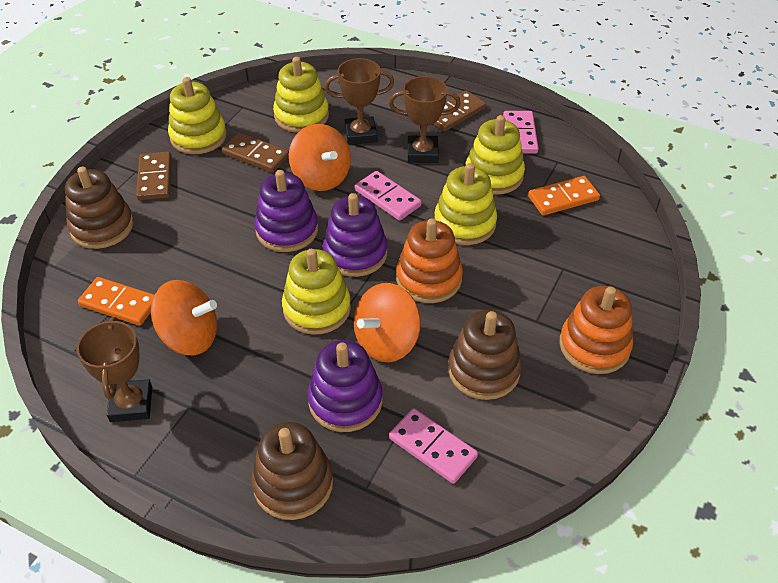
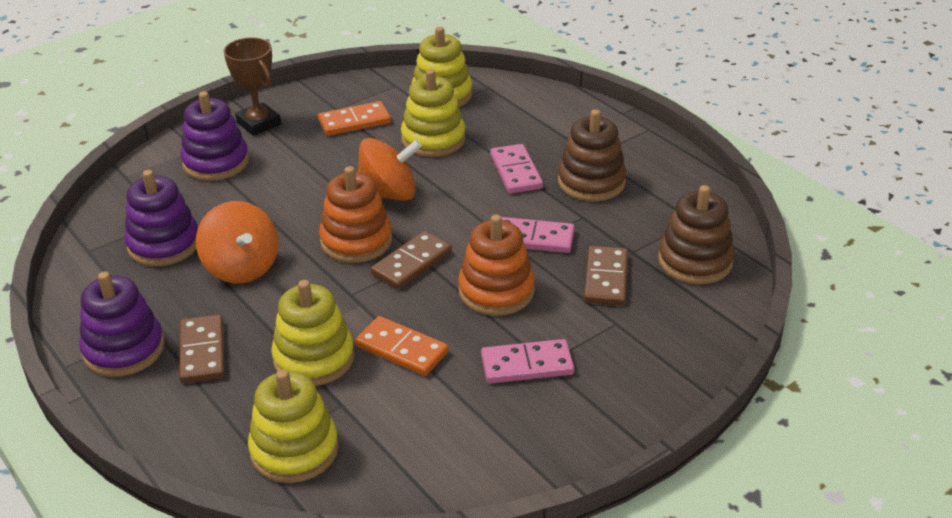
brown stacking toy: [65,166,133,249] [251,422,333,520] [448,310,522,400] = 3 -> [558,109,627,201] [658,185,735,284] = 2
brown trophy: [77,317,152,422] [324,58,394,145] [389,76,461,163] = 3 -> [224,37,281,136] = 1
orange spinning top: [151,280,217,356] [289,124,351,191] [354,283,421,362] = 3 -> [196,201,278,283] [358,138,422,201] = 2
yellow stacking toy: [168,77,227,154] [273,57,329,133] [282,248,351,335] [434,163,497,245] [466,115,525,195] = 5 -> [248,369,339,483] [271,280,355,386] [401,69,466,157] [412,27,472,107] = 4

